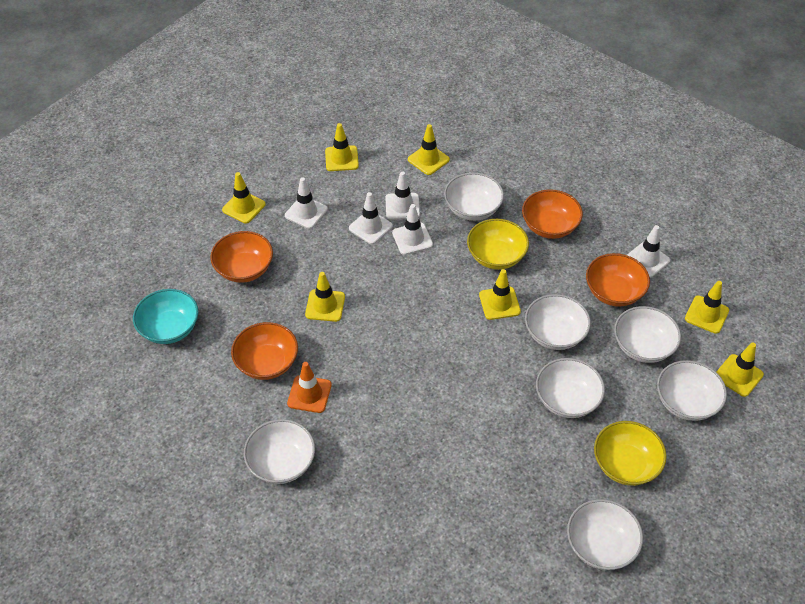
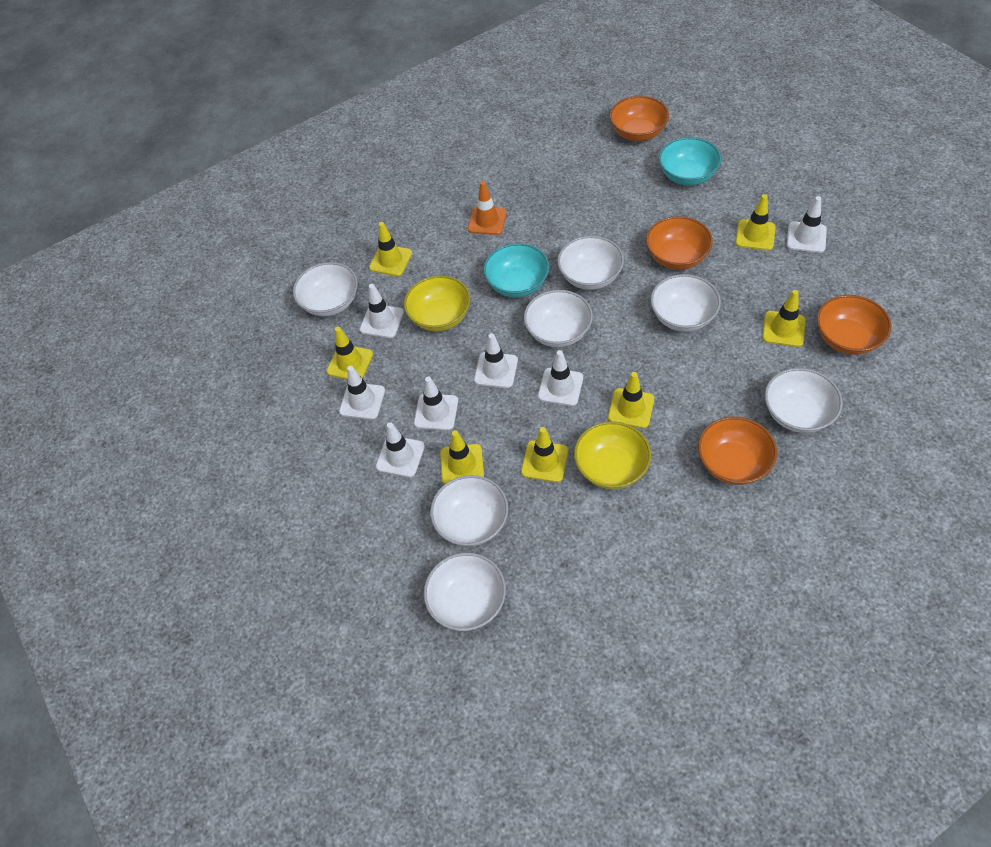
turquoise bowl: [133,289,198,344] = 1 -> [483,243,549,297] [659,137,721,186] = 2
white traffic cone: [285,177,328,229] [349,192,393,244] [385,171,420,220] [392,204,433,255] [627,225,670,278] = 5 -> [339,366,385,420] [360,284,404,338] [376,423,425,477] [414,377,458,430] [474,333,518,388] [538,350,583,406] [787,196,827,253] = 7

